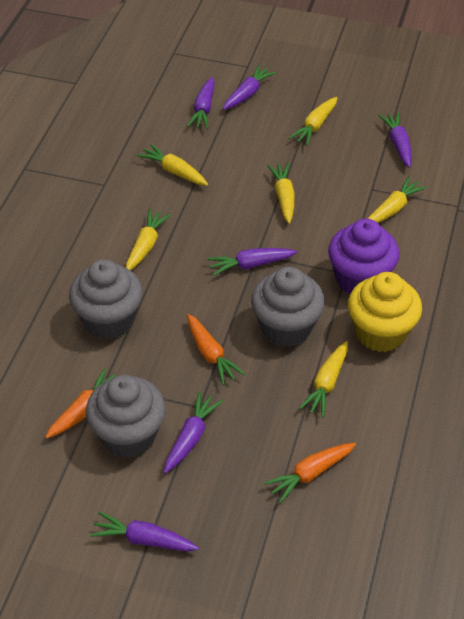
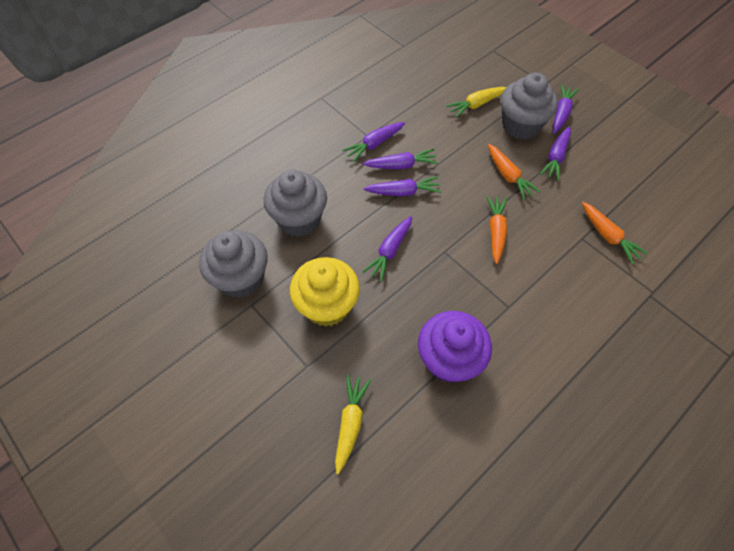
yellow carrot: [126,209,171,271] [137,144,208,186] [267,163,295,224] [289,97,337,146] [299,341,348,418] [367,177,427,223] = 6 -> [335,375,371,474] [446,87,506,118] = 2

